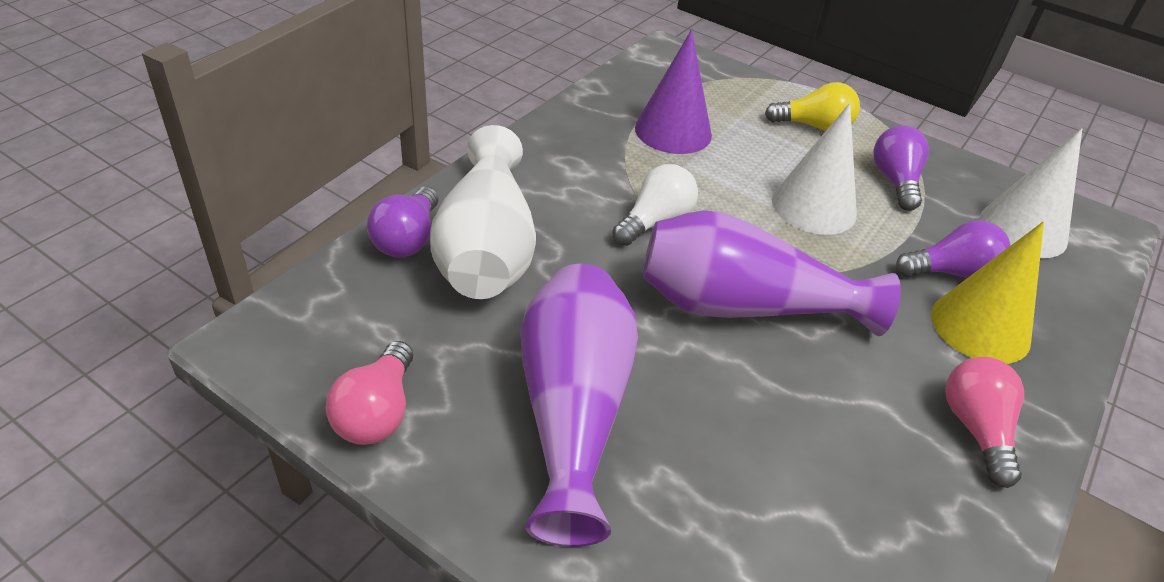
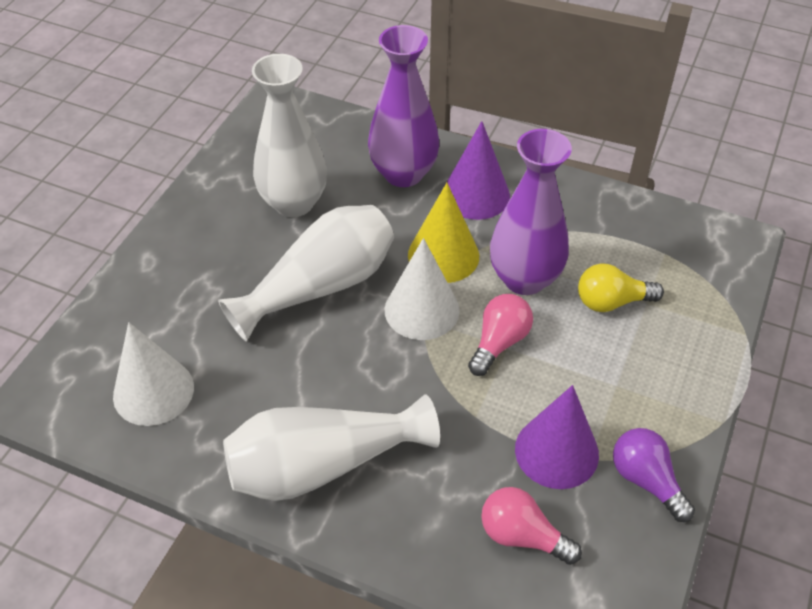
purple cone: [635,30,712,154] = 1 -> [446,121,510,220] [515,385,599,489] = 2
purple light bulb: [367,187,439,258] [873,125,929,211] [896,220,1011,278] = 3 -> [613,428,695,522] = 1
white light bulb: [612,164,698,246] = 1 -> none = 0
white vase: [430,125,536,299] = 1 -> [218,205,394,341] [223,394,440,501] [252,54,327,217] = 3

